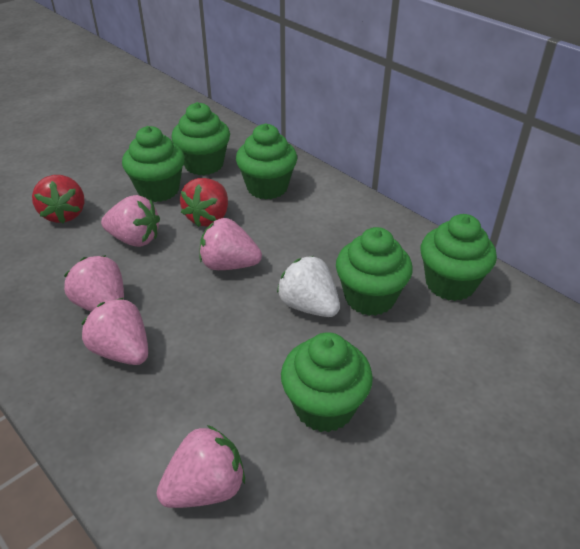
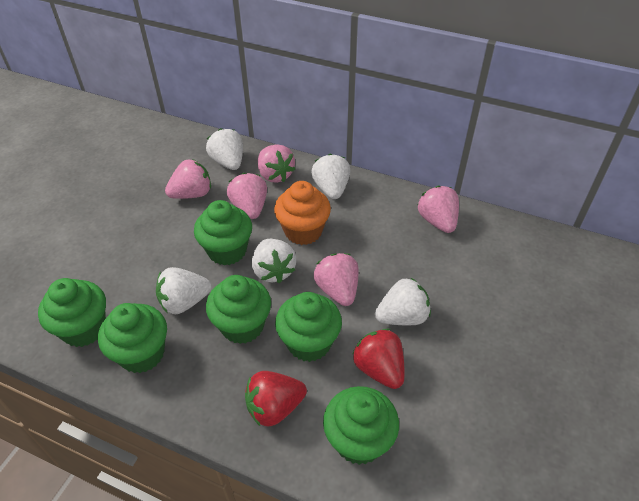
orange cupcake: none = 0 -> [274,181,331,245] = 1
white strawberry: [277,256,340,317] = 1 -> [156,267,212,314] [206,128,243,170] [252,239,296,283] [311,154,350,199] [375,277,431,325] = 5

